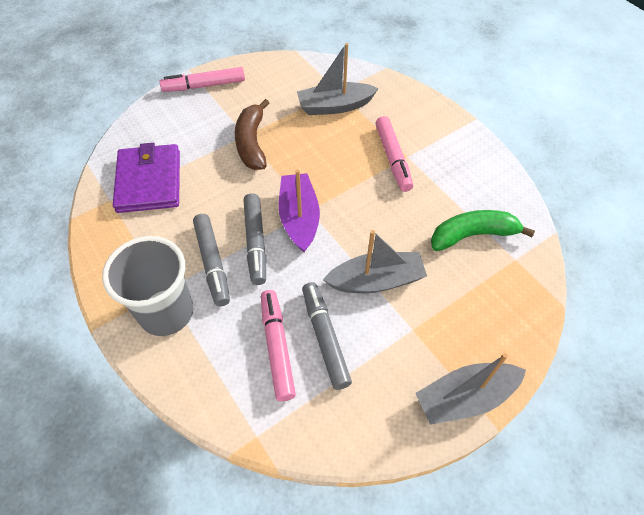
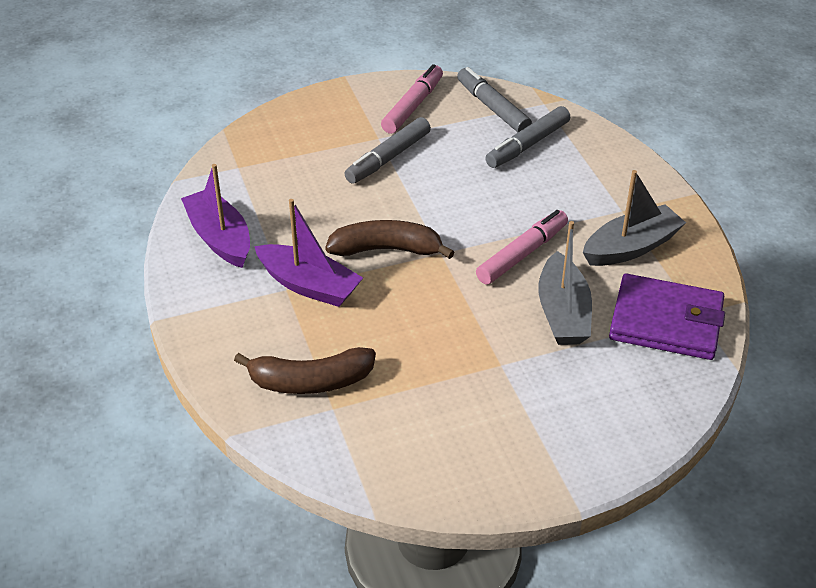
brown banana: [235,99,269,170] = 1 -> [234,347,376,394] [325,220,455,259] = 2
green banana: [431,210,535,251] = 1 -> none = 0
grey boat: [297,43,379,115] [323,230,427,293] [415,353,526,425] = 3 -> [538,221,592,345] [583,170,686,266] = 2
grey cup: [102,236,193,336] = 1 -> none = 0
pink marker: [160,67,245,92] [261,290,296,401] [375,116,413,192] = 3 -> [381,64,443,134] [476,210,568,285] = 2
purple boat: [279,170,320,252] = 1 -> [181,164,250,268] [254,199,363,307] = 2

